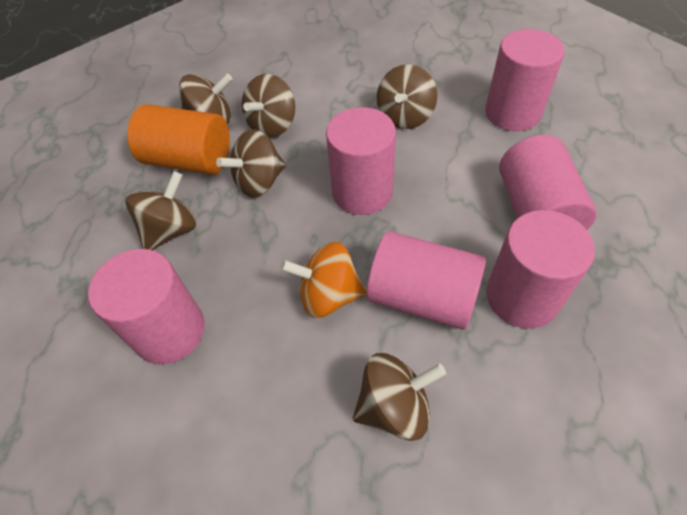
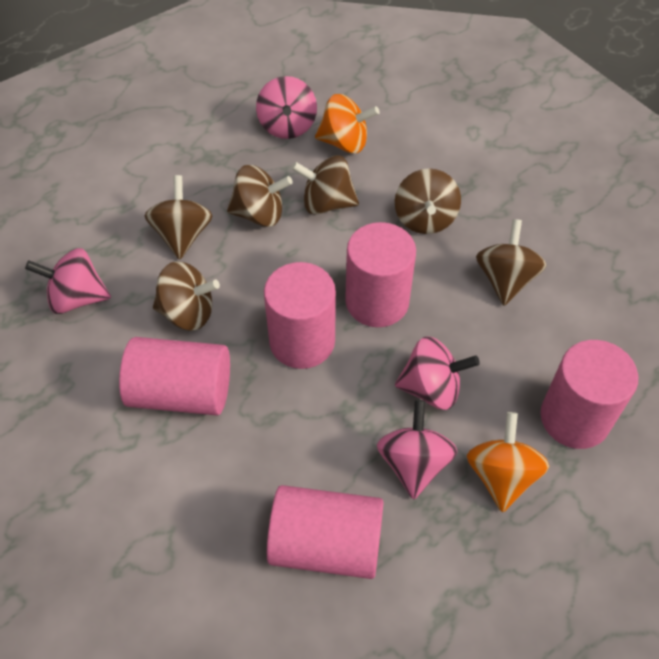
orange cylinder: [127,104,230,175] = 1 -> none = 0
orange spinning top: [280,242,367,318] = 1 -> [315,94,380,153] [467,412,549,512] = 2
pink cylinder: [88,249,205,364] [326,107,396,215] [367,231,486,330] [485,29,565,131] [486,210,595,329] [499,135,597,230] = 6 -> [119,337,230,416] [264,262,336,369] [267,485,384,579] [345,222,416,327] [540,340,638,449] = 5
pink spinning top: none = 0 -> [25,248,111,314] [256,76,317,139] [377,400,457,499] [395,336,480,410] = 4

